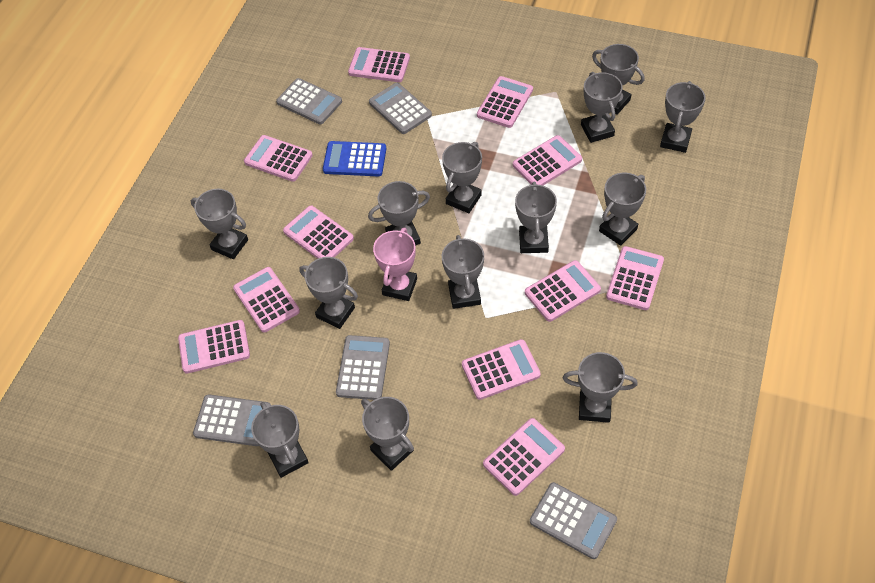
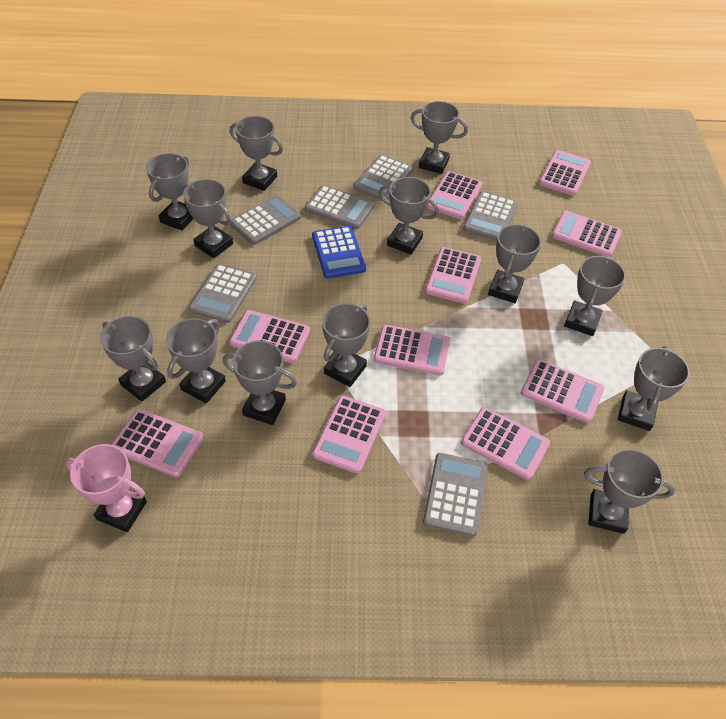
grey calculator: [193,395,271,446] [276,78,342,124] [336,335,390,400] [369,83,432,134] [530,482,617,559] = 5 -> [189,263,257,323] [230,195,301,245] [305,185,374,229] [353,155,413,200] [423,453,488,537] [463,191,518,241] = 6
pink calculator: [178,320,250,374] [233,267,300,333] [244,135,313,182] [283,206,354,259] [348,47,410,82] [462,339,541,400] [477,76,533,128] [483,418,565,496] [513,135,582,185] [525,260,601,322] [606,246,664,310] = 11 -> [111,409,203,477] [229,310,310,363] [312,396,386,474] [374,325,450,376] [425,247,481,304] [427,171,482,219] [461,407,550,480] [521,359,604,423] [539,150,591,196] [552,211,622,257] = 10

